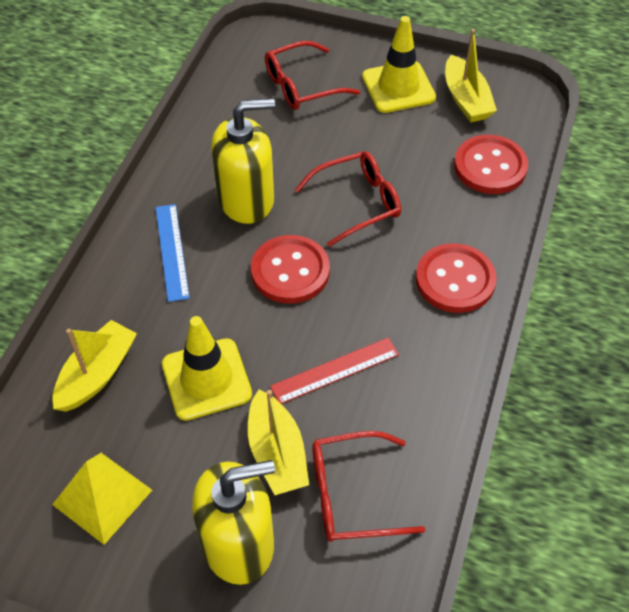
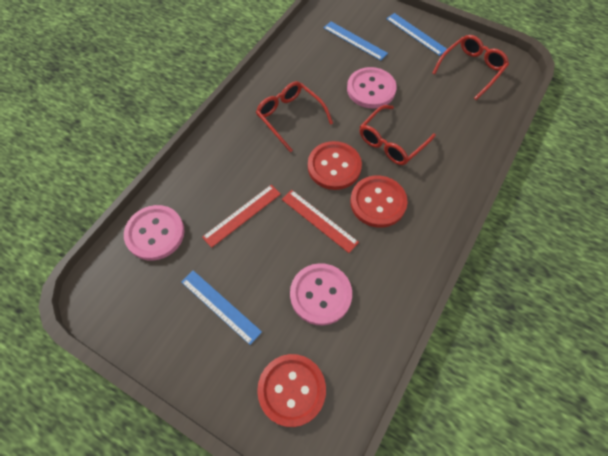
blue ruler: [156,204,190,302] = 1 -> [181,270,262,345] [324,21,388,61] [386,13,447,56] = 3
pink button: none = 0 -> [124,205,185,261] [290,263,352,325] [347,67,397,109] = 3
red ruler: [270,338,399,404] = 1 -> [202,185,281,248] [282,190,359,253] = 2
yellow boat: [53,320,137,412] [248,390,309,495] [445,29,497,122] = 3 -> none = 0
yellow pyramid: [52,453,152,545] = 1 -> none = 0
yellow soap dispenser: [192,460,275,585] [211,98,275,224] = 2 -> none = 0
yellow traffic cone: [162,316,252,421] [362,16,436,113] = 2 -> none = 0

